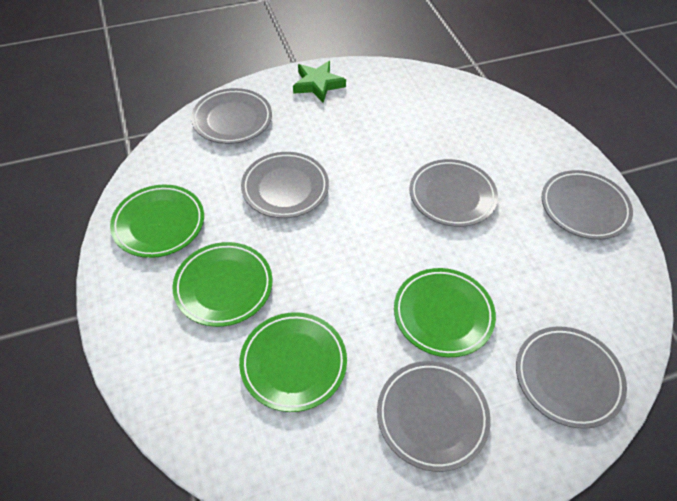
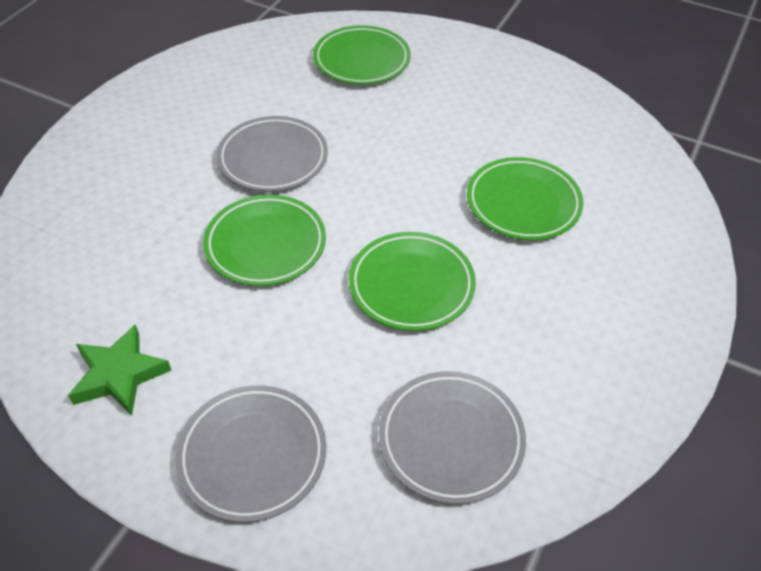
grey plate: [191,88,272,144] [241,152,329,218] [377,361,491,472] [409,159,498,227] [516,326,627,429] [542,170,633,240] = 6 -> [176,385,326,522] [216,116,328,192] [379,371,526,504] = 3

